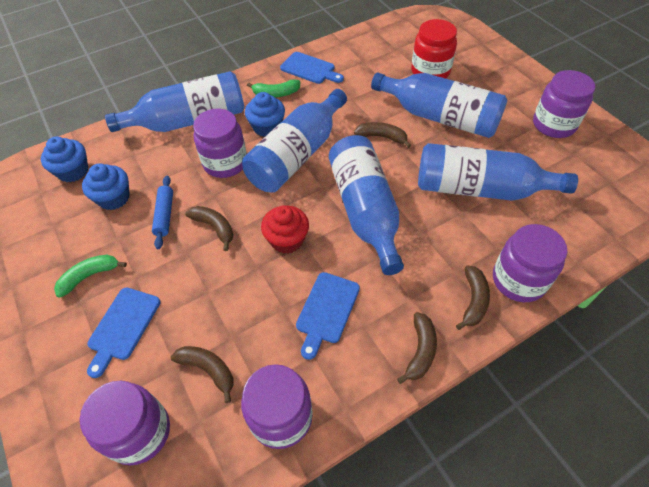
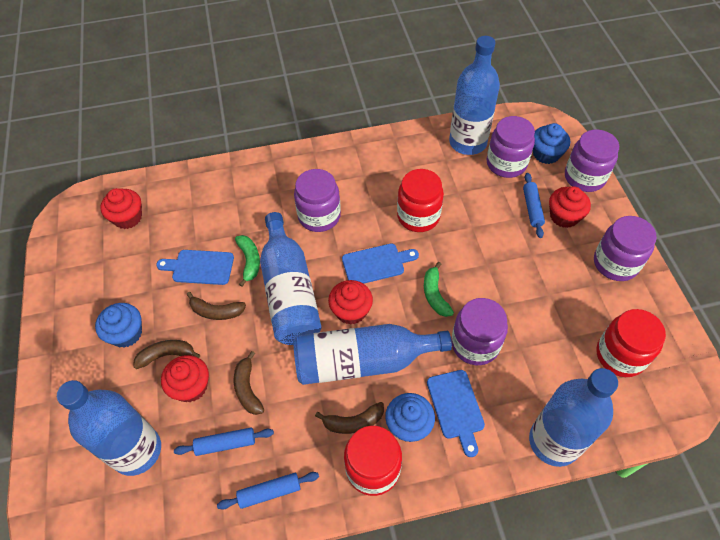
blue rolling pin: [152,176,173,249] = 1 -> [174,428,274,456] [217,472,319,510] [523,173,545,238] = 3
brown banana: [171,346,233,403] [185,206,233,251] [354,122,411,148] [397,312,437,384] [456,265,490,330] = 5 -> [133,340,200,369] [186,292,246,320] [234,351,264,415] [315,402,384,434] = 4
red cupcake: [261,205,309,254] = 1 -> [100,188,142,229] [161,355,209,402] [328,280,373,325] [549,186,591,228] = 4
red jar: [411,19,457,79] = 1 -> [344,425,402,496] [397,169,444,232] [596,309,666,377] = 3

